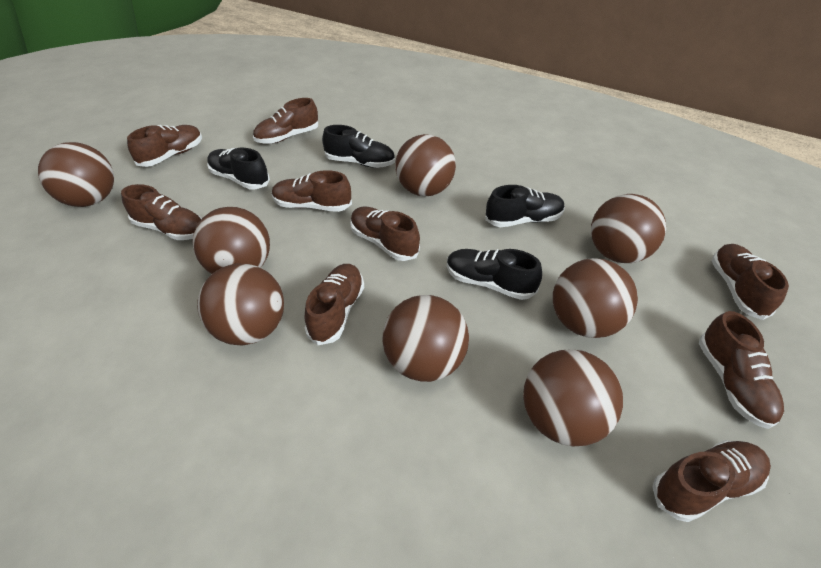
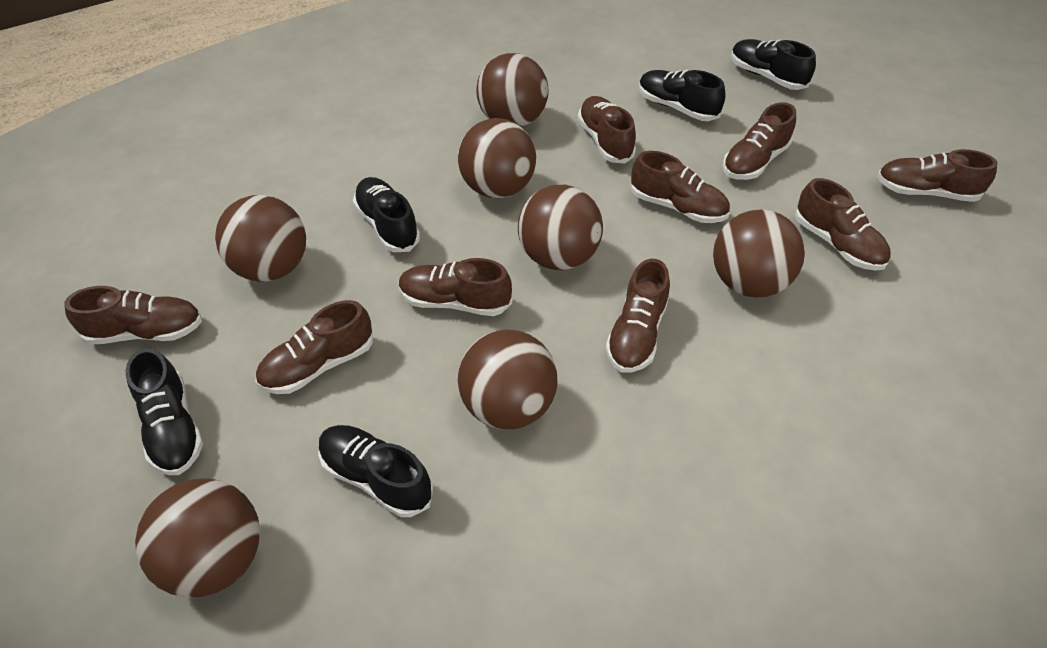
black shoe: [207,148,270,189] [322,125,395,168] [447,249,542,300] [485,185,565,227] = 4 -> [126,348,203,475] [318,425,433,517] [353,177,420,252] [639,70,726,121] [731,39,816,90] = 5
brown ball: [38,142,114,207] [192,207,270,274] [197,264,284,346] [383,295,469,382] [395,134,456,197] [523,349,623,446] [553,258,638,338] [591,194,666,263] = 8 -> [135,478,260,598] [215,195,306,282] [458,118,536,198] [458,329,557,429] [476,53,548,127] [518,185,603,270] [713,210,805,298] = 7

